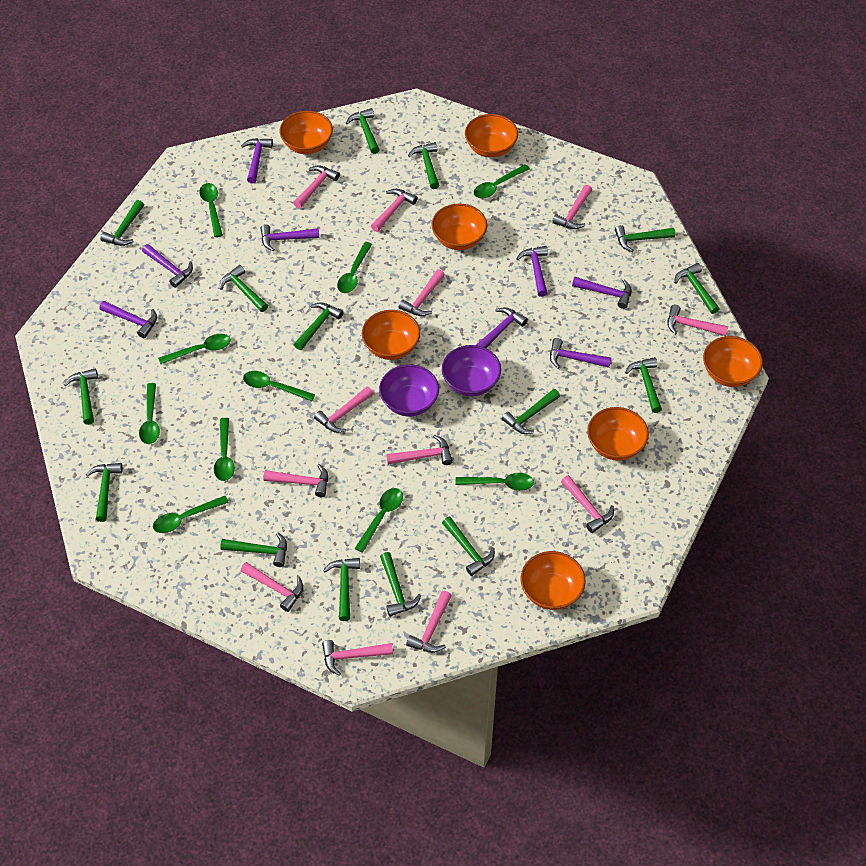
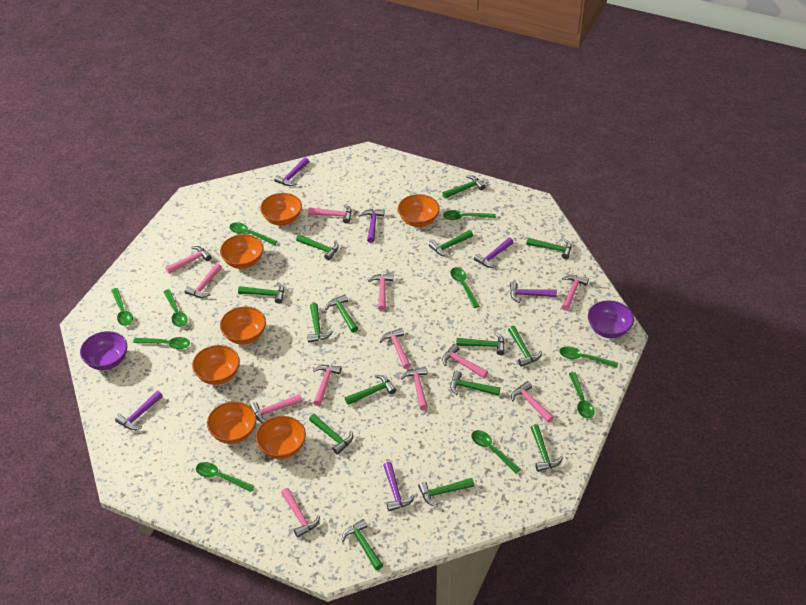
purple hammer: [100,301,157,338] [142,244,193,288] [241,138,273,184] [260,224,319,252] [476,307,528,348] [516,246,548,297] [550,338,611,369] [572,277,632,309] = 8 -> [115,391,163,430] [274,157,309,186] [360,209,384,243] [383,462,415,511] [474,238,514,268] [510,282,557,303] = 6

